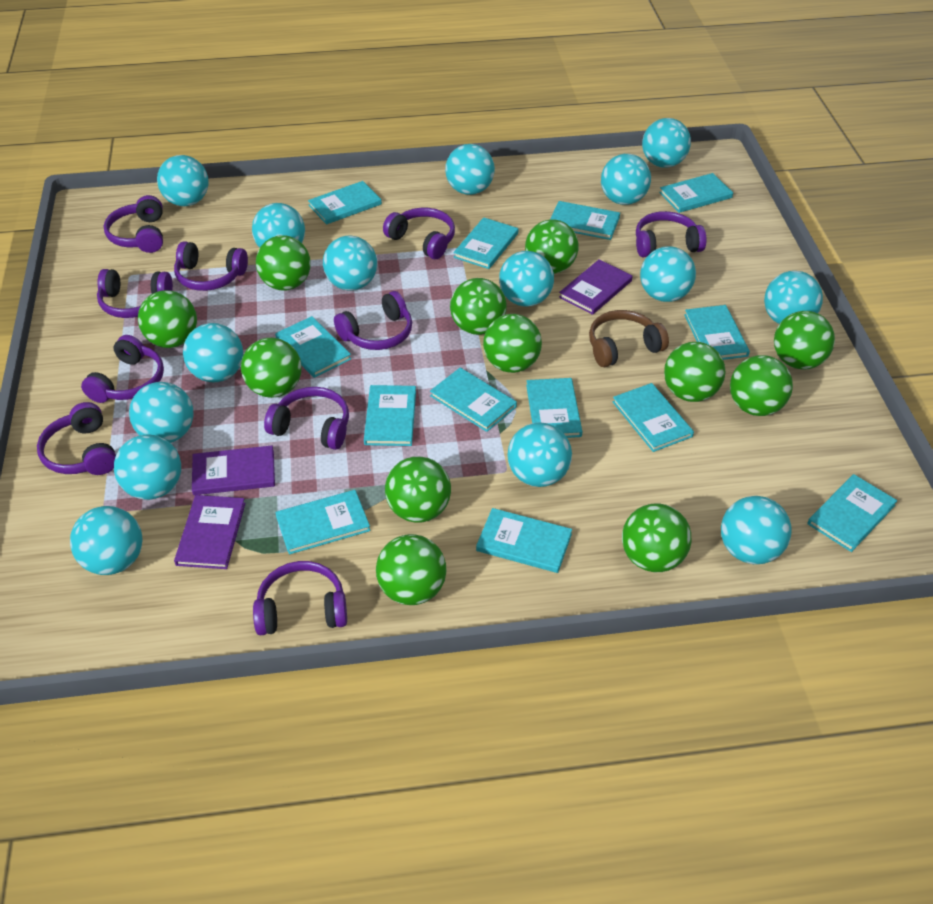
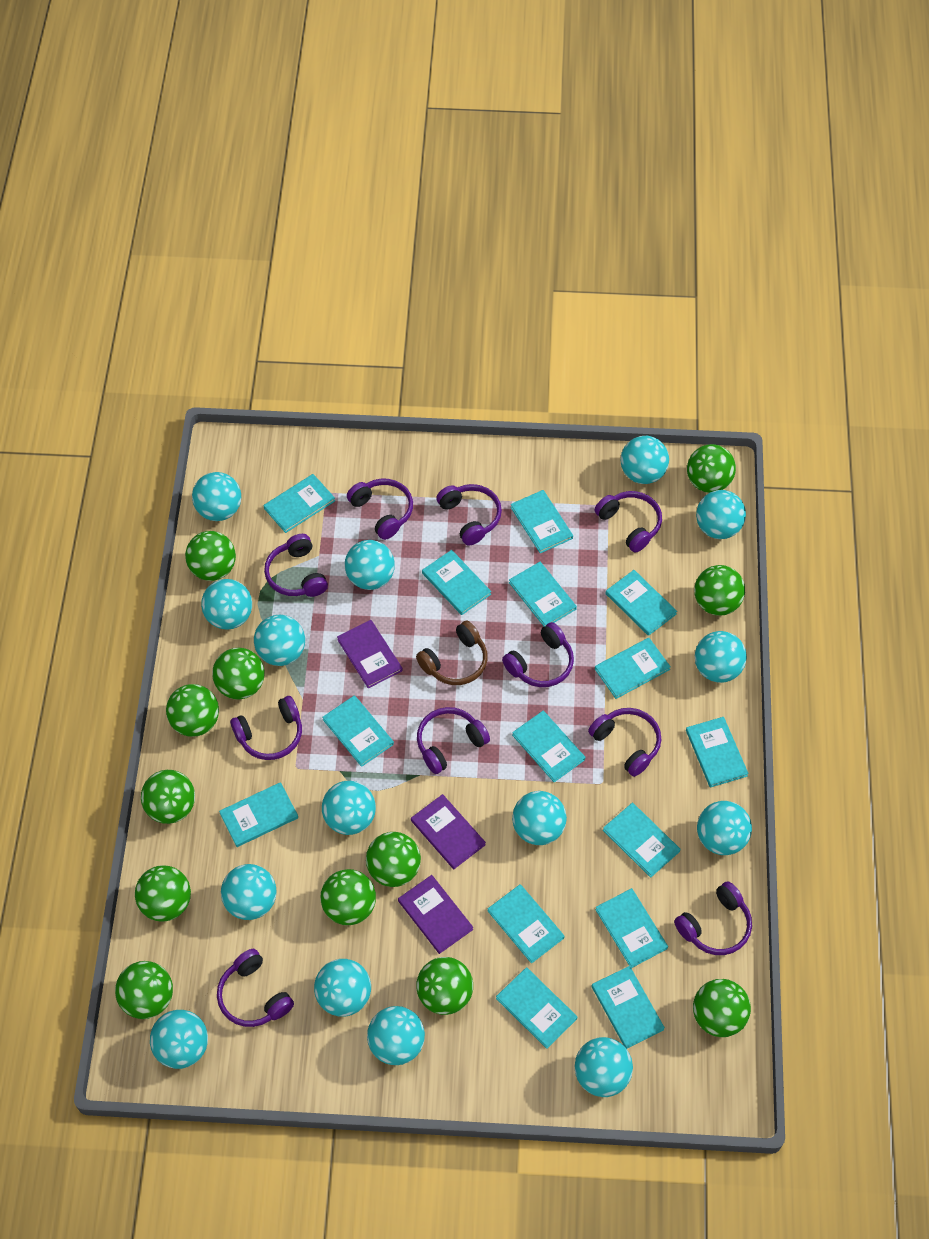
turquoise book: [275,316,351,378] [275,490,370,554] [308,181,382,224] [364,385,416,446] [430,368,517,432] [453,217,518,269] [476,508,572,573] [526,378,582,438] [550,201,620,240] [613,383,694,452] [659,173,733,213] [684,305,750,360] [807,474,897,552] = 13 -> [219,782,298,847] [263,474,335,533] [322,695,394,767] [422,550,491,615] [488,884,564,964] [496,967,577,1049] [509,562,577,627] [511,490,573,553] [512,711,585,782] [591,966,665,1049] [595,638,671,699] [595,888,668,968] [603,803,681,878] [606,570,677,636] [686,717,749,788] = 15

